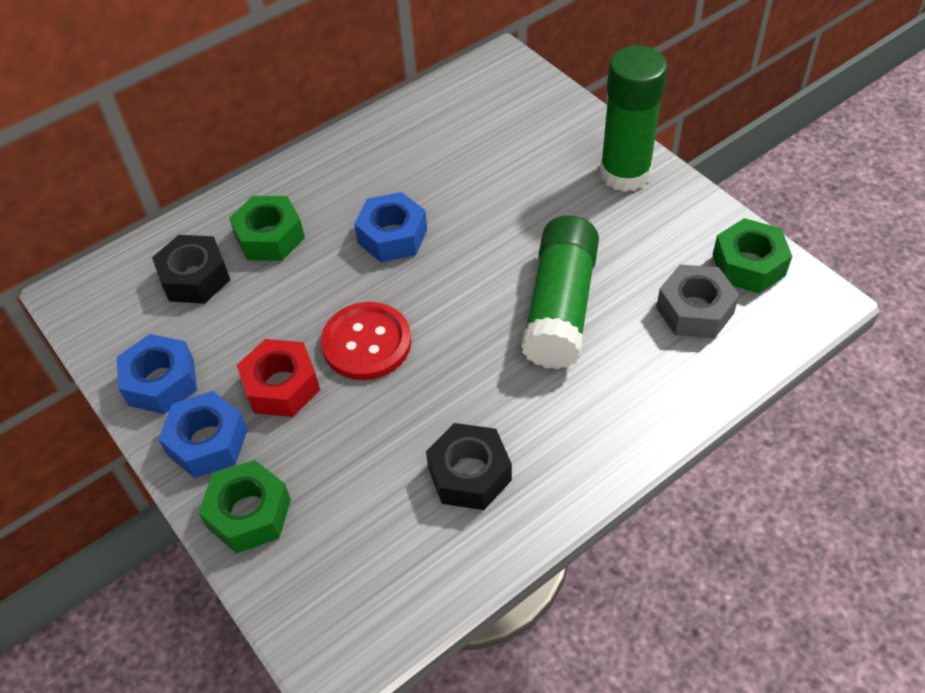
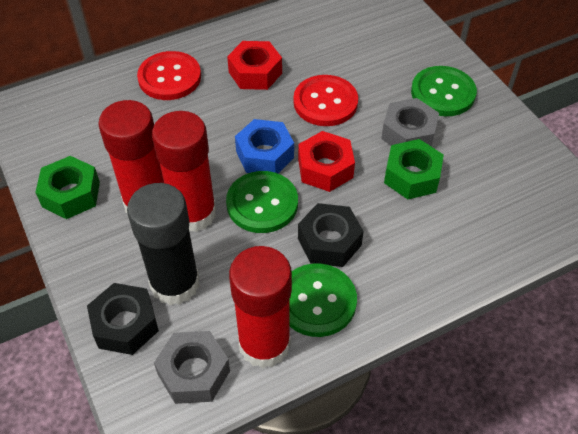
black glue stick: none = 0 -> [127,183,199,305] = 1
blue nut: [117,334,197,414] [158,391,248,478] [354,192,427,262] = 3 -> [235,119,294,173] = 1
green button: none = 0 -> [226,171,298,233] [290,263,357,337] [411,66,477,116] = 3
green glue stick: [521,215,599,369] [600,46,668,192] = 2 -> none = 0
green nut: [199,460,291,553] [229,196,305,261] [712,218,792,293] = 3 -> [35,156,100,219] [384,139,444,199] = 2
grey nut: [656,265,739,339] = 1 -> [154,331,230,404] [381,98,439,146] = 2
red button: [321,302,411,380] = 1 -> [137,51,201,100] [293,75,358,126] = 2
red glue stick: none = 0 -> [98,100,164,214] [152,111,216,232] [229,246,292,368] = 3
red nut: [237,339,320,417] = 1 -> [227,41,282,90] [298,131,355,192] = 2

